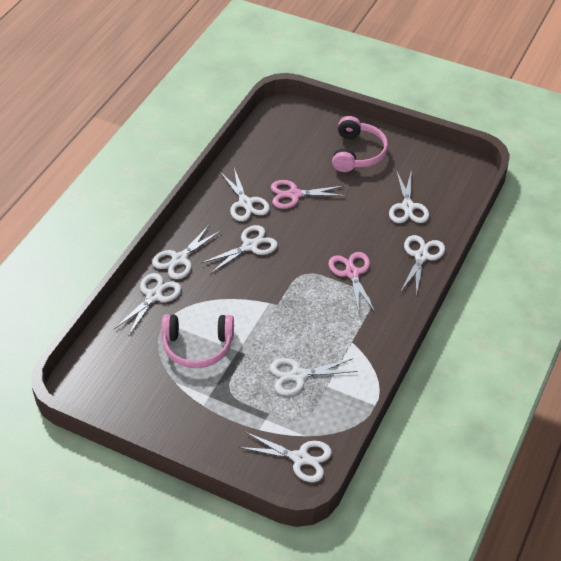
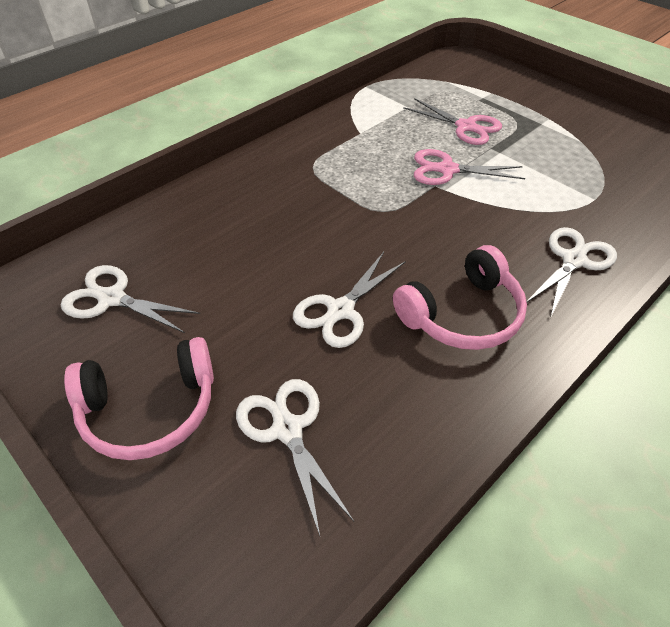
white scissors: [114,273,181,337] [152,225,221,279] [202,225,278,274] [220,168,270,221] [239,432,332,482] [270,358,358,396] [389,170,429,223] [401,235,445,296] = 8 -> [61,265,200,333] [236,379,354,536] [293,252,406,348] [526,227,617,318] = 4

